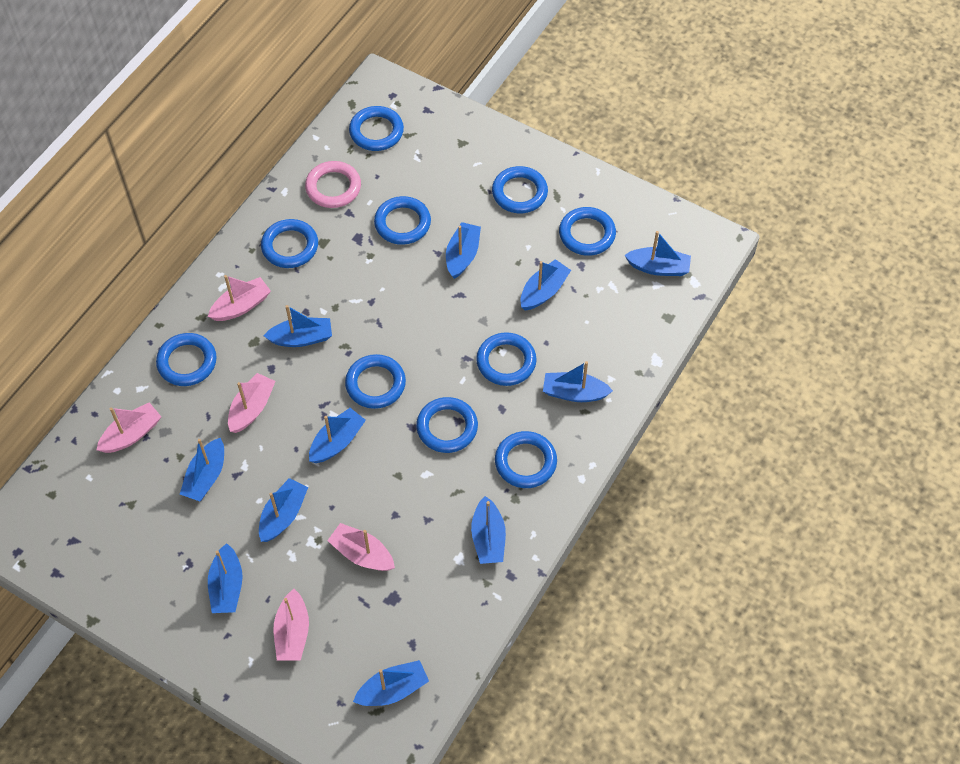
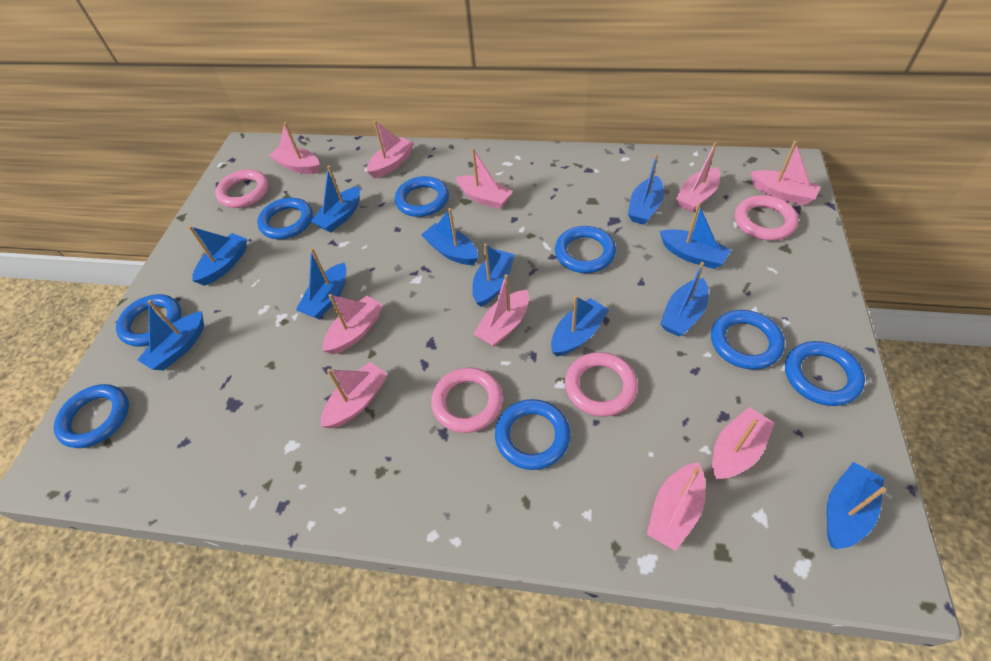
blue ring: [156,333,216,386] [261,219,318,268] [345,354,406,409] [349,106,404,151] [374,196,431,245] [416,397,478,453] [476,332,537,386] [492,166,548,213] [495,431,557,488] [559,207,616,256] = 10 -> [54,384,129,448] [116,294,182,347] [257,198,313,239] [395,176,449,217] [495,399,571,470] [555,226,616,273] [711,310,785,369] [785,341,865,406] = 8
pink boat: [97,402,161,453] [208,275,271,321] [228,373,276,433] [274,589,309,661] [327,523,395,571] = 5 -> [269,122,320,174] [321,362,387,428] [323,294,383,354] [367,121,414,179] [456,148,513,209] [474,274,529,347] [647,462,705,551] [676,143,720,212] [712,407,775,479] [751,141,821,205] = 10
pink ring: [305,161,361,208] = 1 -> [215,169,269,208] [431,368,503,433] [565,352,638,416] [735,195,798,241] = 4

